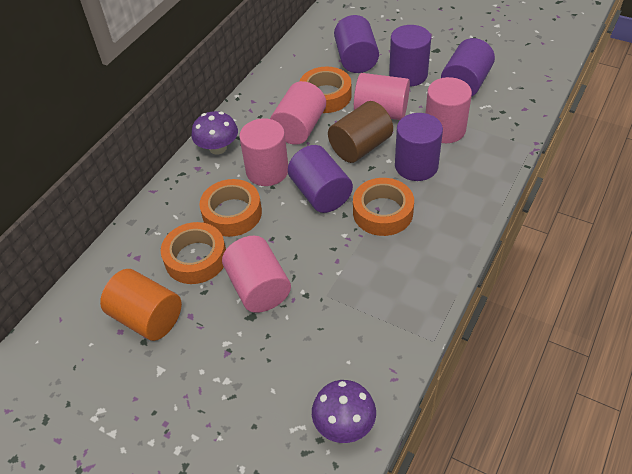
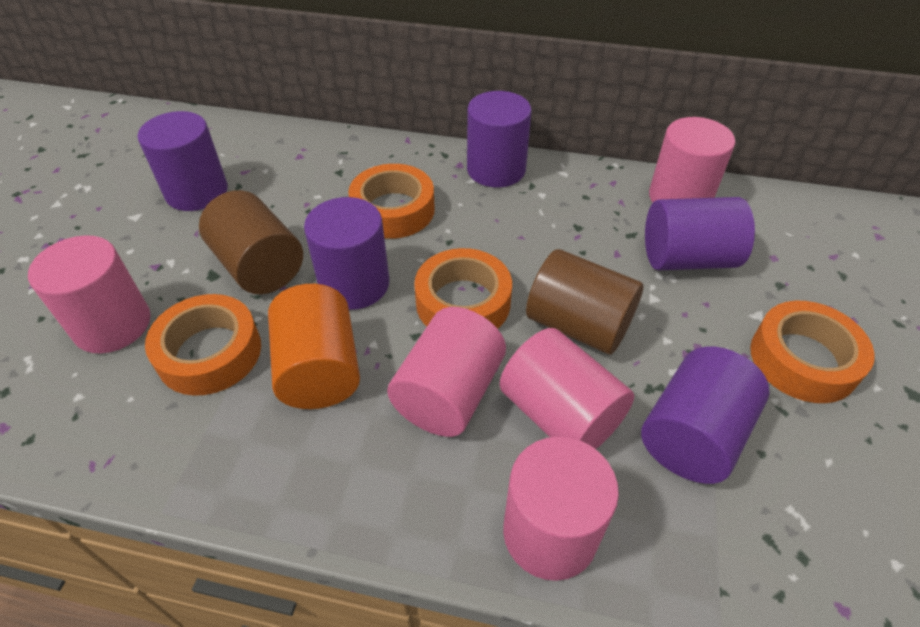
brown cylinder: [328,101,393,163] = 1 -> [199,190,303,294] [526,249,644,355] = 2
purple mushroom: [191,111,238,155] [312,380,376,443] = 2 -> none = 0

